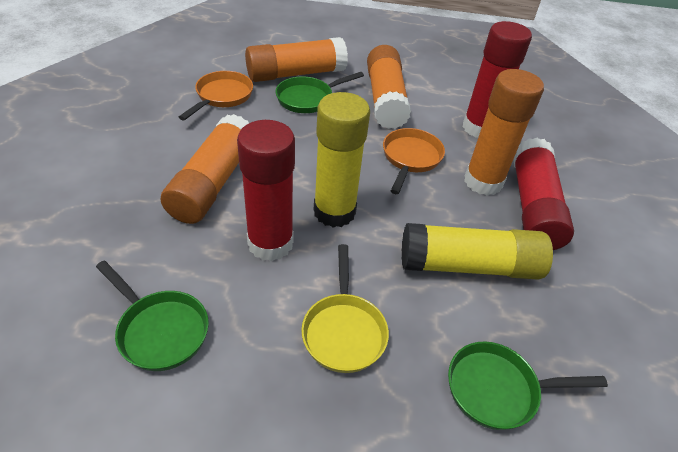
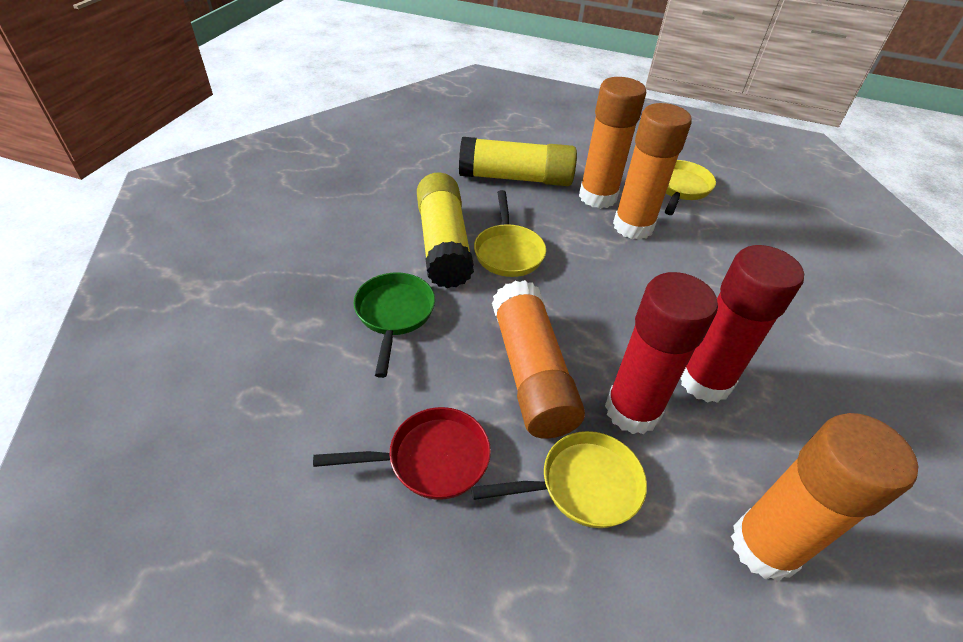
green pan: [96,261,209,371] [276,72,364,113] [448,341,608,430] = 3 -> [353,273,435,378] = 1
orange pan: [179,71,253,120] [383,128,445,194] = 2 -> none = 0
red glue stick: [237,120,295,261] [463,21,532,138] [513,138,574,250] = 3 -> [605,272,718,434] [680,245,804,403] = 2
red pan: none = 0 -> [313,407,491,500] = 1
yellow pan: [301,244,389,373] = 1 -> [471,431,647,528] [474,190,546,277] [665,160,716,215] = 3

